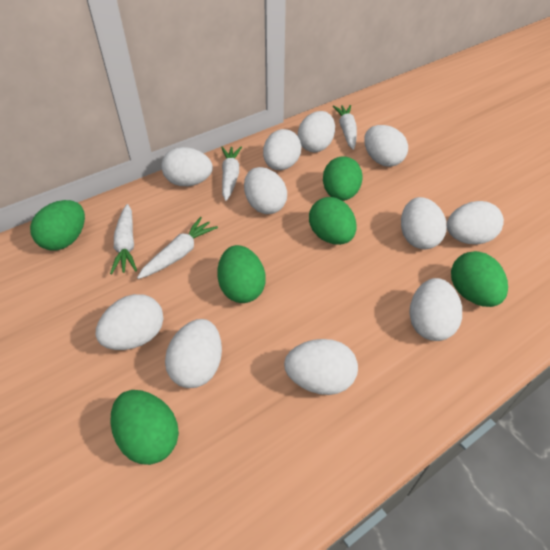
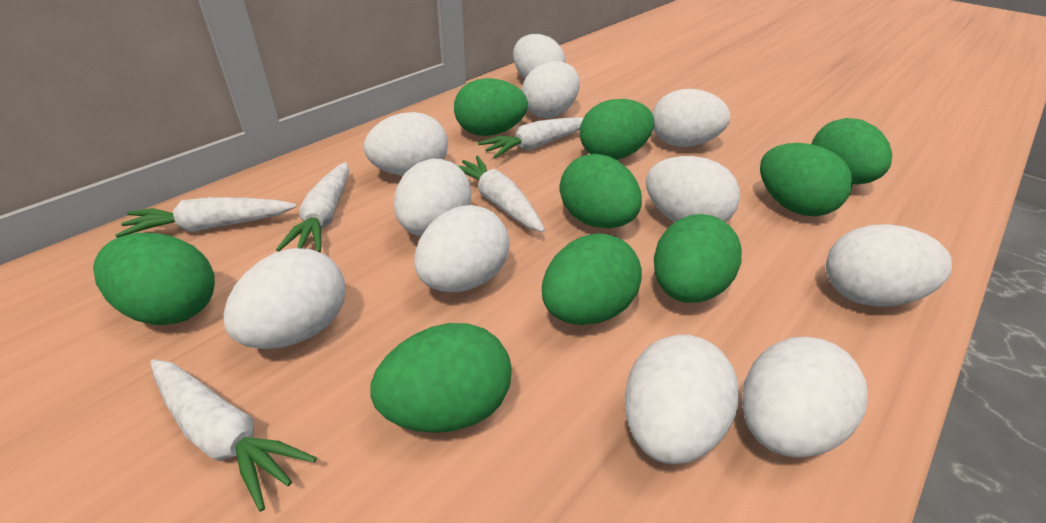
green egg: [30,200,85,250] [110,390,179,465] [217,245,265,303] [309,197,357,245] [323,156,363,201] [451,251,508,307] = 6 -> [93,233,215,325] [370,323,512,433] [454,78,528,136] [542,233,642,325] [560,154,642,228] [580,99,654,160] [654,214,742,303] [760,143,853,216] [812,118,892,184] = 9
white carrot: [110,204,137,274] [137,217,218,279] [221,147,242,201] [333,105,357,150] = 4 -> [115,197,297,238] [150,359,317,511] [276,162,349,252] [457,156,545,232] [478,117,583,158] = 5

